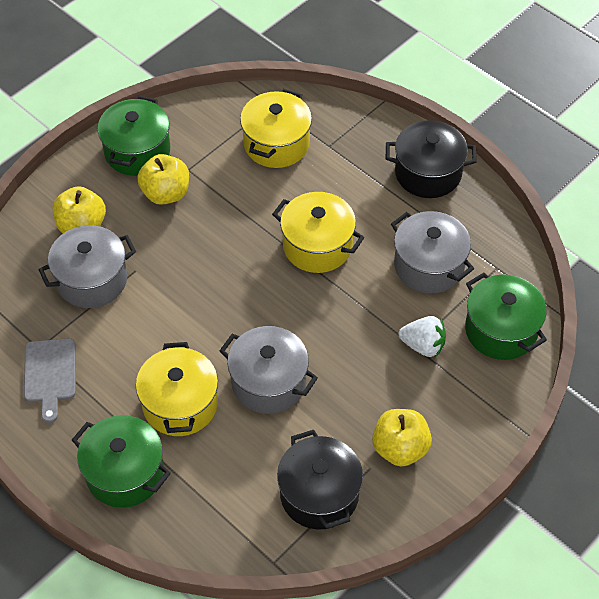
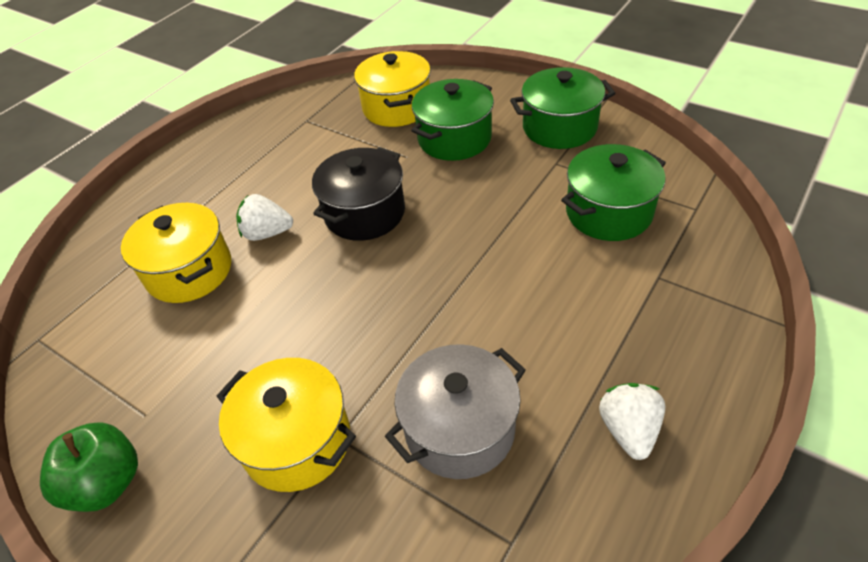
black pot: [277,430,363,530] [386,120,477,198] = 2 -> [312,147,405,241] = 1
green apple: none = 0 -> [40,422,138,512] = 1
grey cutting board: [24,338,76,423] = 1 -> none = 0
grey pot: [38,225,136,308] [220,326,318,414] [391,211,474,293] = 3 -> [385,344,526,479] = 1
white strawberry: [398,316,446,357] = 1 -> [236,194,293,241] [599,383,665,460] = 2
yellow apple: [52,186,106,233] [137,154,189,205] [372,409,432,467] = 3 -> none = 0

